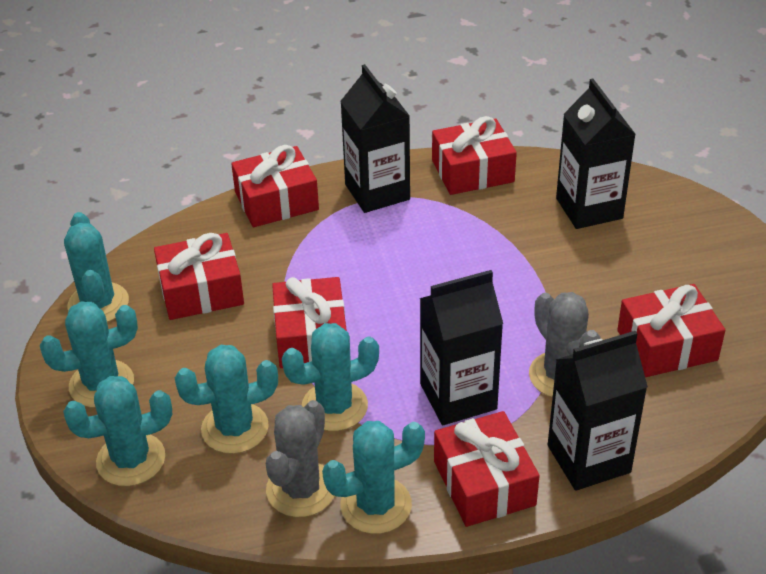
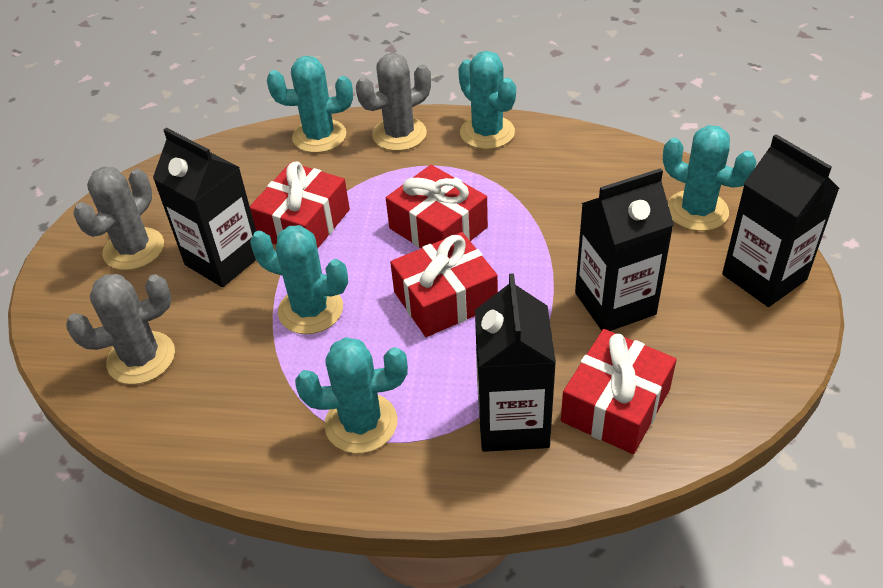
grey cactus: [266,400,334,517] [529,292,601,397] = 2 -> [66,274,175,384] [73,167,164,270] [356,53,431,151] = 3
red gift: [154,233,244,320] [231,145,319,227] [272,277,347,368] [432,116,517,195] [434,411,540,527] [617,284,725,377] = 6 -> [250,162,350,249] [386,165,488,248] [390,232,498,337] [561,329,677,454] = 4
turquoise cactus: [40,302,138,408] [63,376,172,486] [64,212,129,322] [175,345,278,454] [282,323,379,431] [322,421,425,534] = 6 -> [250,225,348,334] [267,56,353,153] [295,337,408,453] [458,51,516,149] [663,125,757,231] = 5

